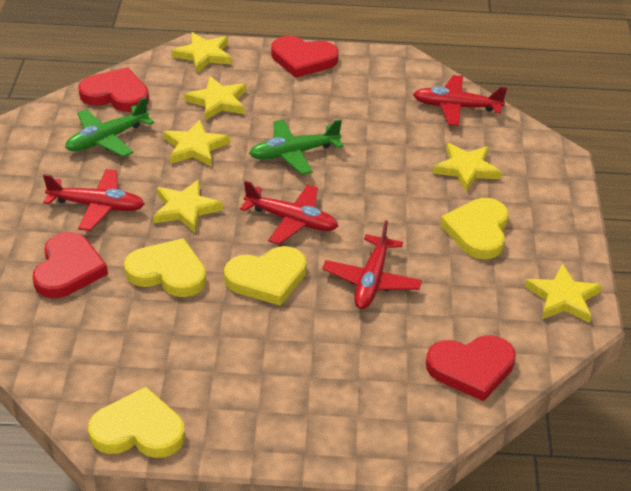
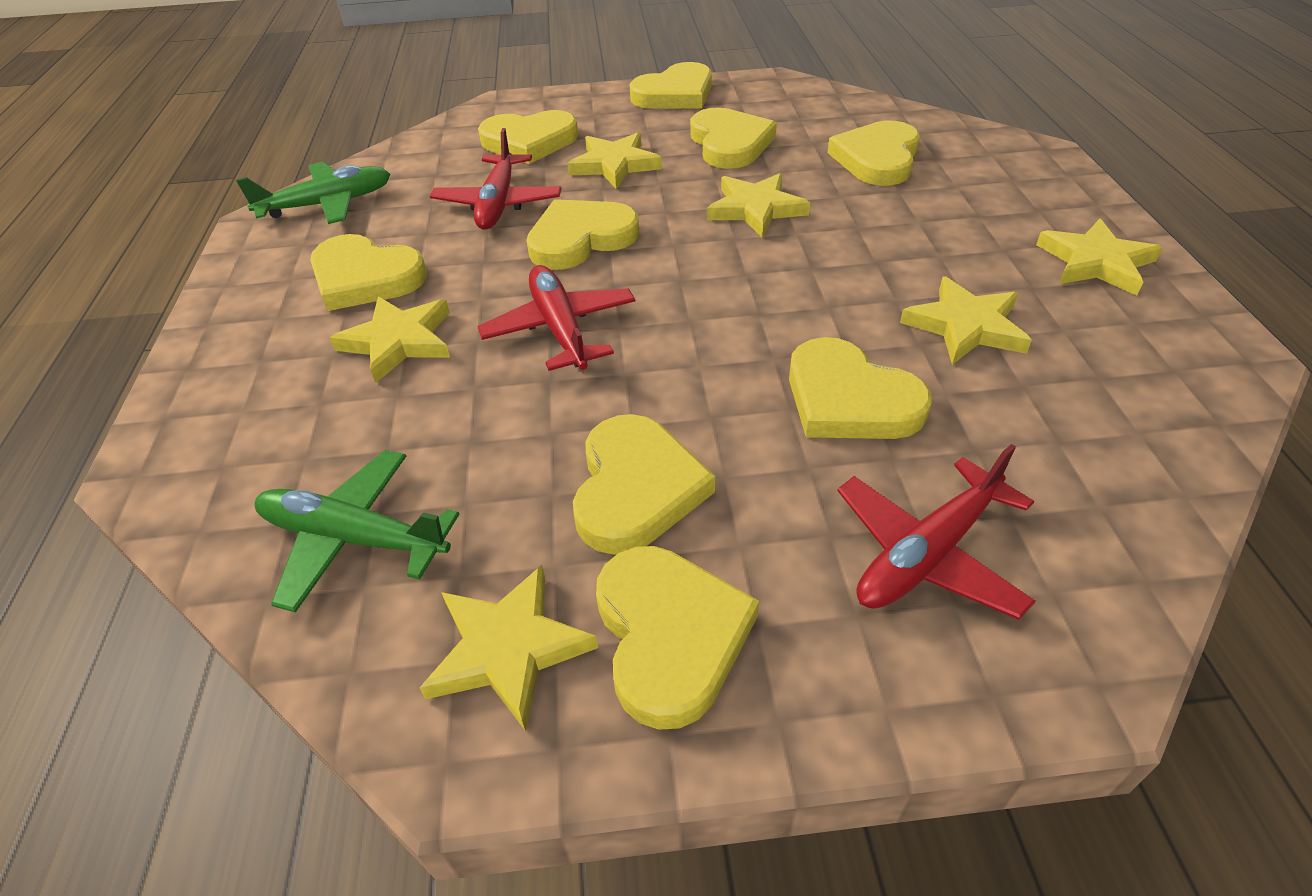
red heart: [32,232,108,298] [78,67,149,112] [271,36,339,78] [426,335,516,401] = 4 -> none = 0
red plane: [43,169,145,231] [240,181,338,245] [322,220,422,309] [413,75,507,126] = 4 -> [430,128,562,230] [477,265,635,371] [837,444,1036,620] = 3
yellow heart: [88,387,185,458] [124,238,206,297] [224,246,307,306] [440,198,509,259] = 4 -> [310,234,427,311] [478,110,578,164] [526,199,639,270] [573,414,715,555] [596,546,759,730] [630,62,712,108] [690,107,777,169] [789,337,932,439] [827,121,920,186] = 9

